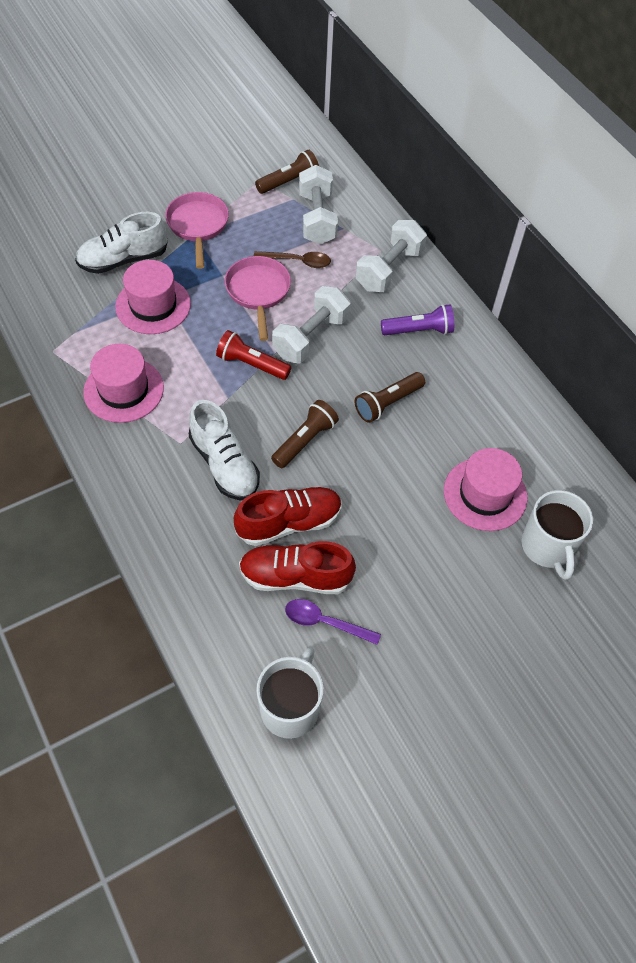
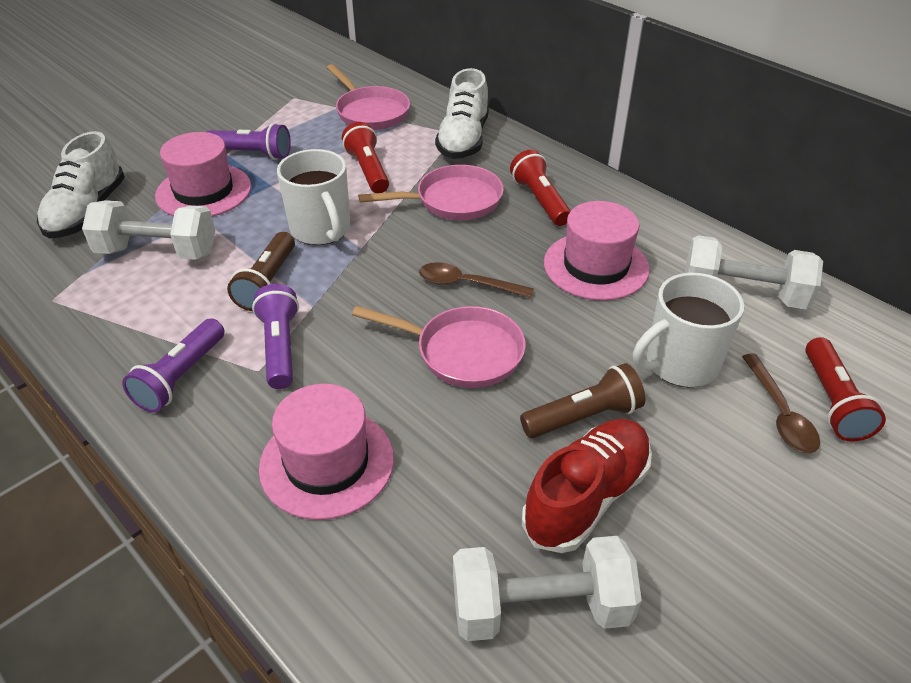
brown flashlight: [255,149,319,194] [271,400,339,468] [355,372,425,423] = 3 -> [227,232,295,311] [520,363,645,438] = 2
brown spoon: [254,251,331,268] = 1 -> [419,262,534,298] [742,353,820,453] = 2
pink pan: [165,192,229,269] [225,256,291,341] = 2 -> [327,64,410,130] [352,306,526,388] [358,165,504,220] = 3
purple flashlight: [381,304,454,335] = 1 -> [122,318,225,413] [207,123,291,160] [252,284,299,389] = 3
purple spoon: [285,599,381,645] = 1 -> none = 0
red flashlight: [216,330,291,380] = 1 -> [342,122,389,193] [510,150,571,226] [805,337,886,442] = 3
red shoe: [234,487,342,546] [239,541,356,594] = 2 -> [522,419,652,553] = 1

